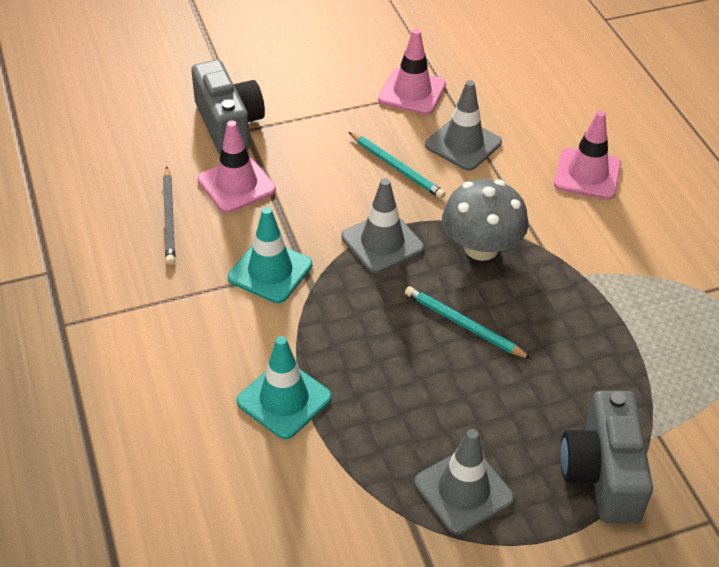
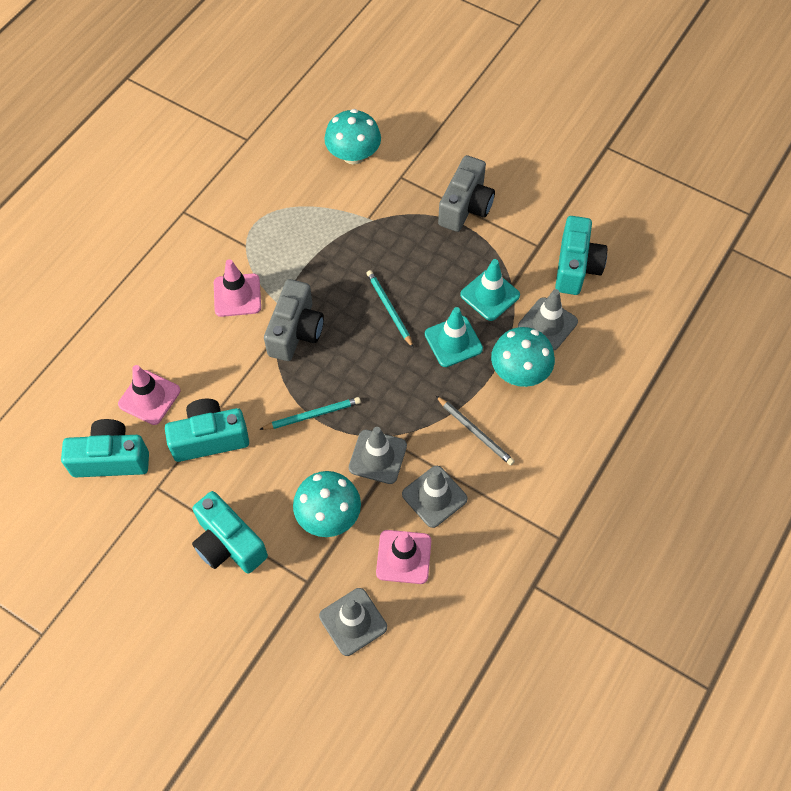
grey mushroom: [442,179,528,261] = 1 -> none = 0
grey traffic cone: [341,178,424,273] [414,429,514,535] [425,80,502,171] = 3 -> [319,588,387,656] [349,427,407,484] [402,466,468,528] [518,289,578,351] = 4
turquoise camera: none = 0 -> [61,419,149,477] [165,399,249,462] [192,491,268,574] [555,216,607,295] = 4
turquoise mushroom: none = 0 -> [293,471,361,537] [324,109,381,165] [491,327,555,387] = 3

